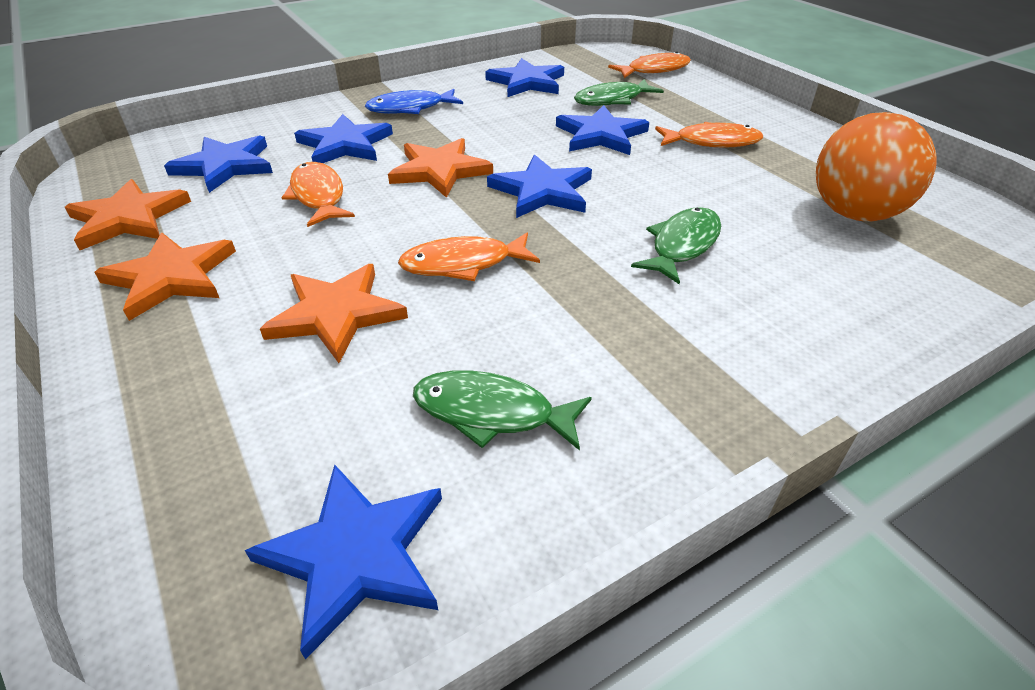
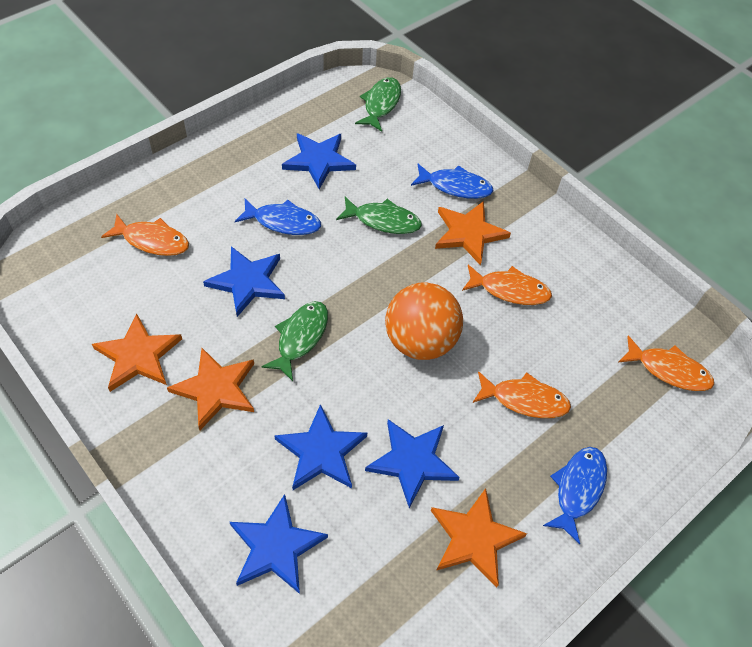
blue fish: [365,89,463,114] = 1 -> [235,199,321,235] [411,164,493,199] [543,447,607,544] = 3
blue star: [164,135,273,193] [245,465,442,660] [294,114,393,163] [485,58,564,97] [487,155,592,218] [556,105,649,155] = 6 -> [203,246,285,317] [230,494,328,594] [274,404,367,490] [282,133,356,189] [365,419,460,508] = 5

